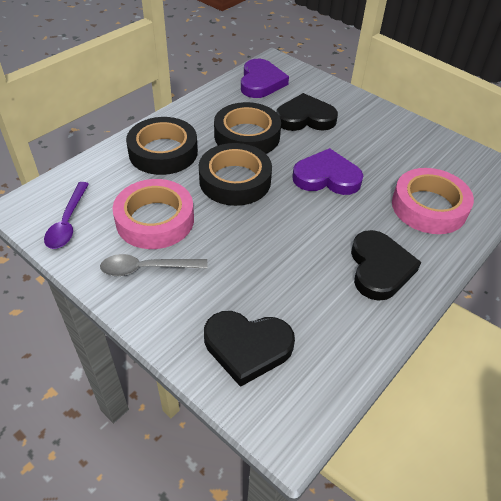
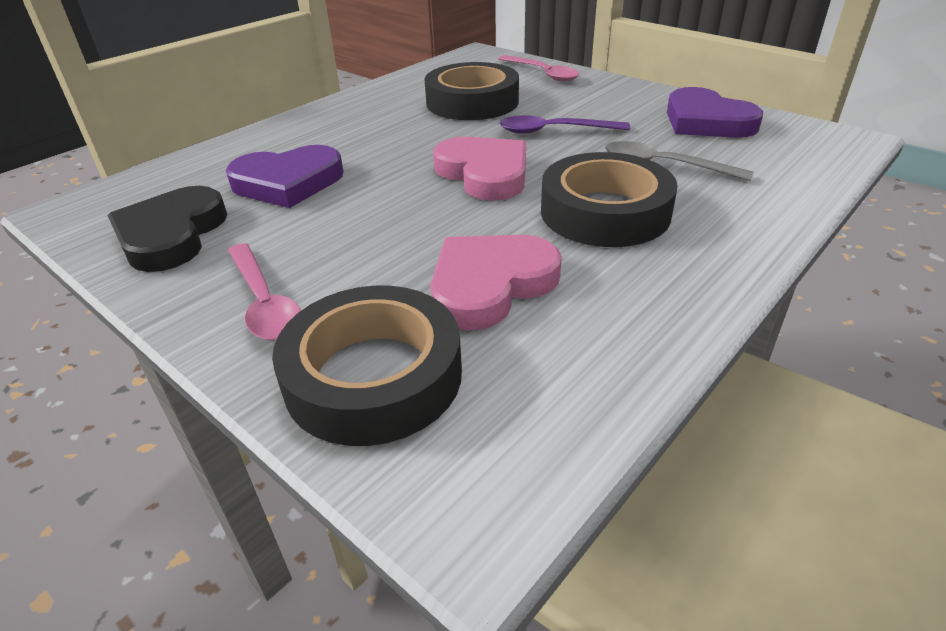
black heart: [204,311,295,387] [276,93,338,131] [351,230,421,301] = 3 -> [107,186,227,272] = 1
pink heart: none = 0 -> [430,235,562,331] [433,137,526,201] = 2
pink spoon: none = 0 -> [228,243,301,340] [498,55,579,81] = 2
pink tape: [113,179,194,249] [392,168,474,234] = 2 -> none = 0

